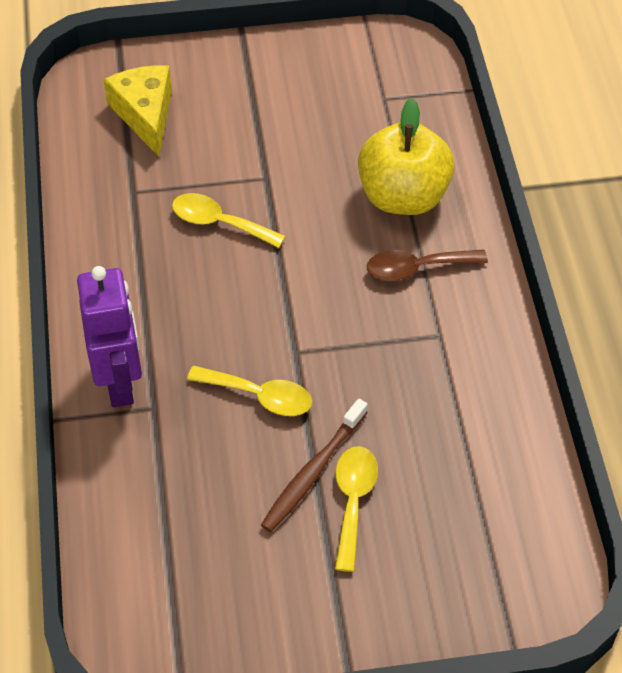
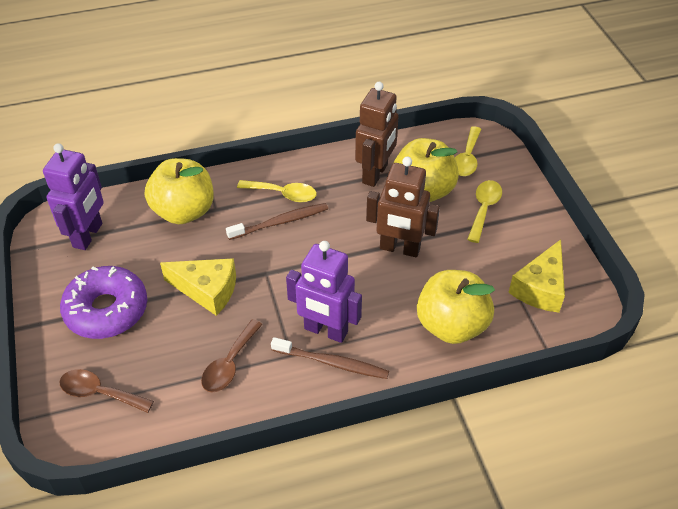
brown robot: none = 0 -> [355,82,399,187] [366,157,440,257] = 2
brown spoon: [367,250,488,281] = 1 -> [59,369,154,413] [201,319,263,392] = 2
brown toothbrush: [261,399,368,532] = 1 -> [226,203,328,240] [271,337,389,379] = 2
purple donut: none = 0 -> [60,266,147,339] = 1
purple robot: [77,266,142,407] = 1 -> [43,143,104,250] [286,241,362,343] = 2
yellow apple: [358,98,455,215] = 1 -> [145,158,214,224] [394,138,459,202] [417,270,495,344] = 3
yellow cheese: [104,65,172,157] = 1 -> [160,258,236,316] [508,239,565,313] = 2

